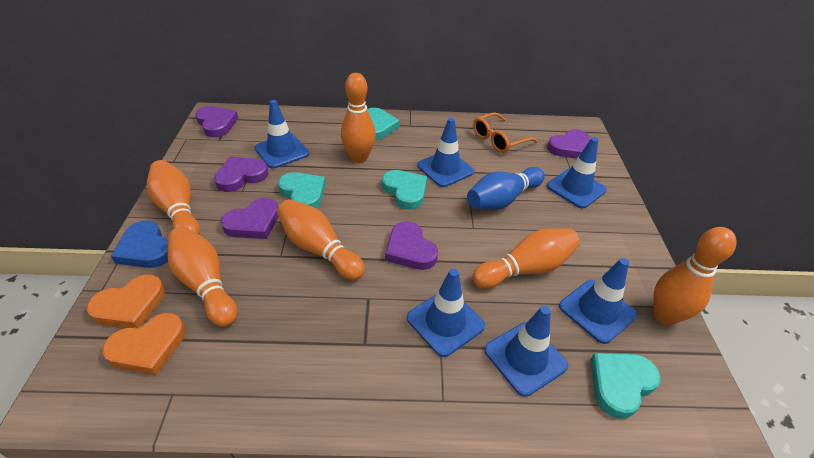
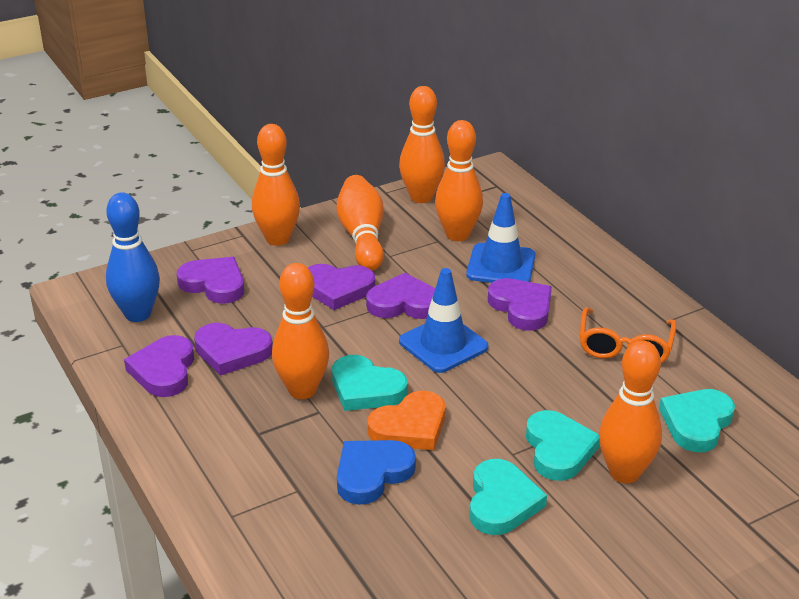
blue traffic cone: [254,100,309,168] [407,269,485,357] [417,118,474,187] [484,306,569,397] [547,137,607,208] [559,258,637,344] = 6 -> [399,268,488,373] [466,193,535,283] = 2
orange heart: [87,275,165,328] [102,313,185,375] = 2 -> [368,391,445,450] = 1
purple heart: [195,106,238,137] [214,156,269,192] [221,198,279,239] [385,221,438,270] [547,129,590,159] = 5 -> [124,335,194,397] [177,257,244,304] [194,323,273,376] [308,264,375,310] [366,273,435,319] [488,278,552,331] = 6

